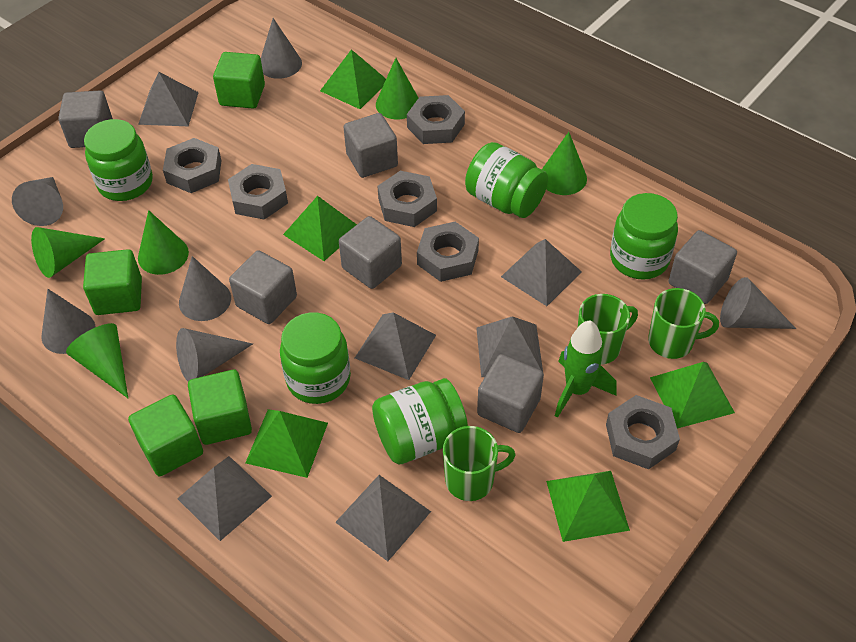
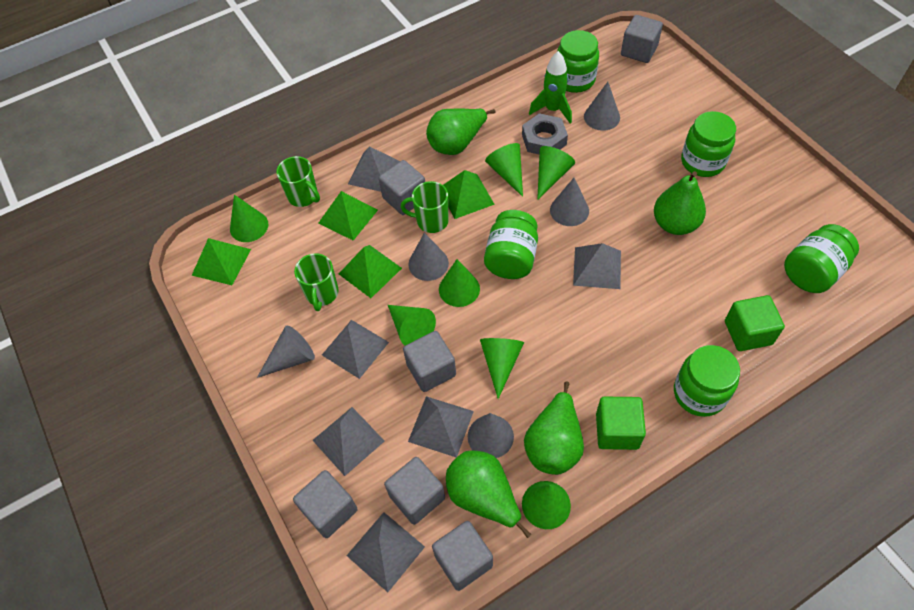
green cone: [31,227,105,278] [66,323,128,398] [138,210,189,275] [376,58,418,119] [542,132,587,195] = 5 -> [230,195,268,242] [388,305,436,346] [439,259,480,307] [480,338,524,399] [485,143,523,197] [522,481,571,529] [537,146,575,200] = 7
green cube: [83,249,142,315] [128,394,203,476] [188,370,252,445] [213,52,265,109] = 4 -> [596,397,646,450] [725,295,785,351] = 2
green pear: none = 0 -> [426,108,495,155] [446,450,531,538] [524,382,584,475] [654,171,706,235] = 4
green pyramid: [245,409,328,478] [283,196,357,261] [320,49,386,109] [546,471,630,542] [650,362,735,429] = 5 -> [192,238,251,285] [318,191,378,241] [339,245,402,298] [443,170,495,219] = 4
grey cone: [12,177,63,226] [41,289,96,354] [176,328,253,381] [179,256,231,321] [261,18,302,79] [720,277,796,329] = 6 -> [257,325,315,378] [408,233,449,281] [468,413,514,458] [550,178,589,226] [584,82,620,131] = 5
grey nut: [163,138,222,193] [228,164,288,220] [377,171,437,227] [407,95,465,144] [417,222,479,282] [606,395,680,470] = 6 -> [522,113,568,154] = 1

